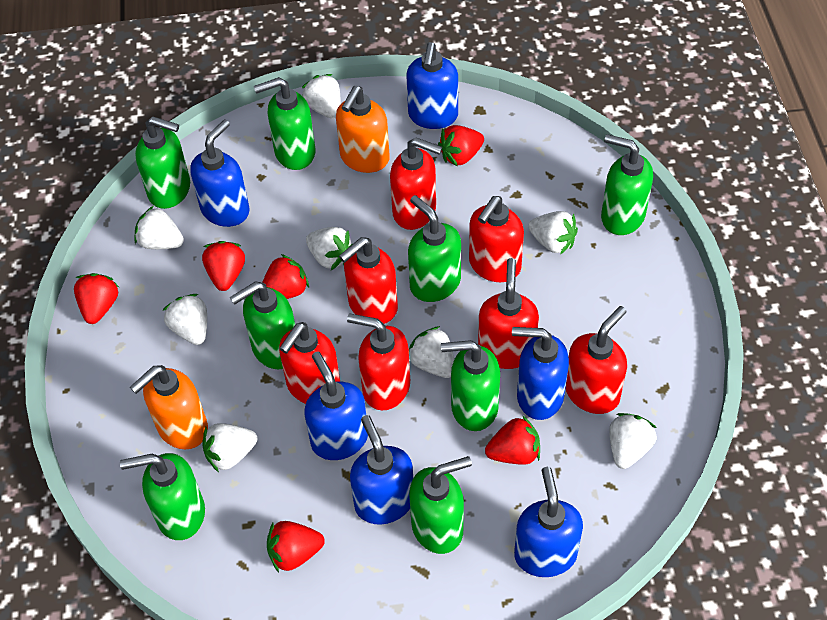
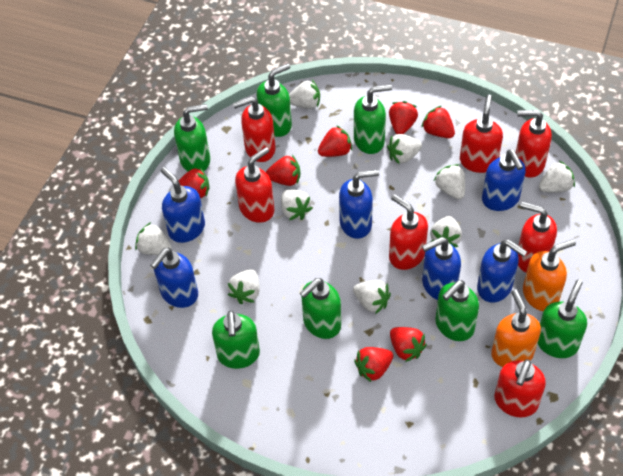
green soap dispenser: [120,453,205,540] [135,117,190,209] [230,281,295,369] [254,77,316,170] [408,195,461,302] [409,456,472,554] [441,340,500,431] [601,134,653,235] = 8 -> [174,104,210,171] [212,311,260,369] [256,63,292,137] [300,278,341,339] [354,84,392,154] [435,280,479,341] [538,280,587,358] = 7
red strawberry: [74,273,119,324] [202,241,245,291] [262,254,309,299] [267,521,325,572] [438,125,484,167] [485,415,540,465] = 6 -> [179,168,209,198] [266,155,301,186] [318,125,352,157] [354,347,393,382] [389,101,418,134] [390,327,427,362] [421,106,455,138] = 7
white strawberry: [134,206,184,249] [162,294,207,345] [202,423,257,472] [302,74,341,119] [306,227,352,270] [409,326,454,378] [528,211,578,255] [609,413,657,469] = 8 -> [135,222,172,255] [228,269,260,304] [281,190,312,220] [289,80,320,109] [353,280,391,314] [387,134,422,165] [430,216,462,247] [434,164,465,200] [539,161,575,193] = 9

